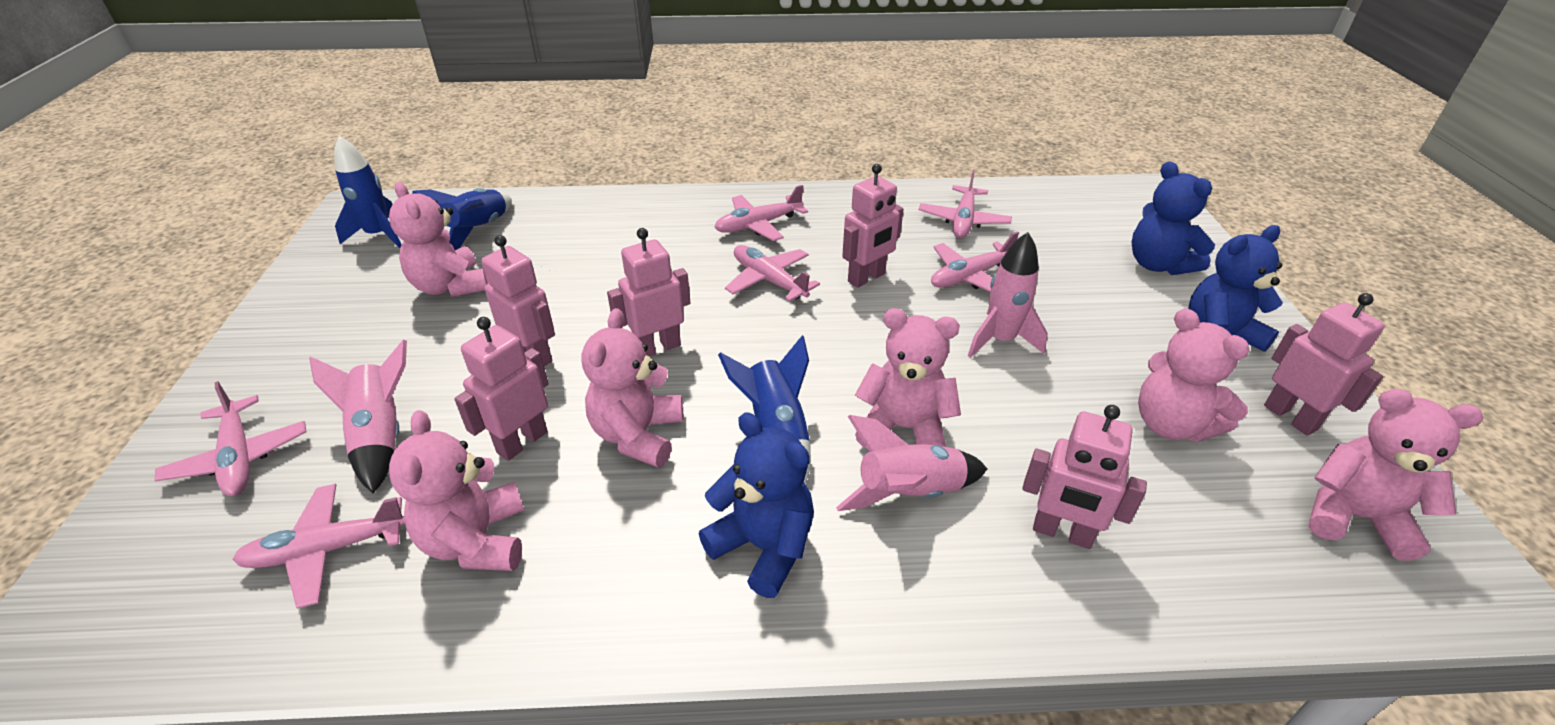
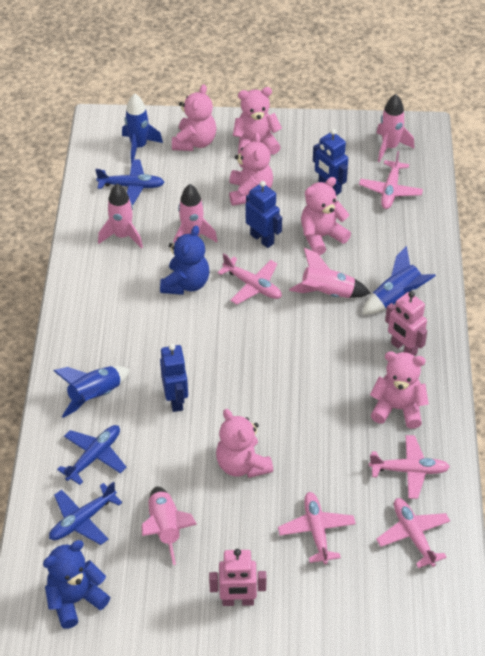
blue plane: none = 0 -> [49,482,122,545] [57,425,126,485] [95,159,165,205] = 3
blue robot: none = 0 -> [160,344,188,412] [246,181,282,248] [313,129,348,195] = 3
blue teddy bear: [699,412,814,598] [1131,161,1215,275] [1189,225,1283,352] = 3 -> [43,540,110,629] [160,226,209,295] = 2
pink plane: [155,381,306,496] [233,484,405,609] [714,185,808,241] [725,245,820,302] [919,170,1012,238] [931,231,1019,292] = 6 -> [217,254,282,304] [278,492,356,564] [359,151,423,209] [369,435,450,499] [376,498,450,568] = 5
pink robot: [454,317,549,461] [481,235,555,366] [607,228,690,357] [842,164,904,288] [1022,405,1147,549] [1264,293,1385,436] = 6 -> [209,549,266,606] [385,291,427,356] = 2
pink rocket: [309,339,407,493] [836,415,987,511] [968,232,1048,358] = 3 -> [98,183,143,249] [141,486,197,565] [173,184,217,243] [289,248,371,298] [377,94,415,162] = 5

